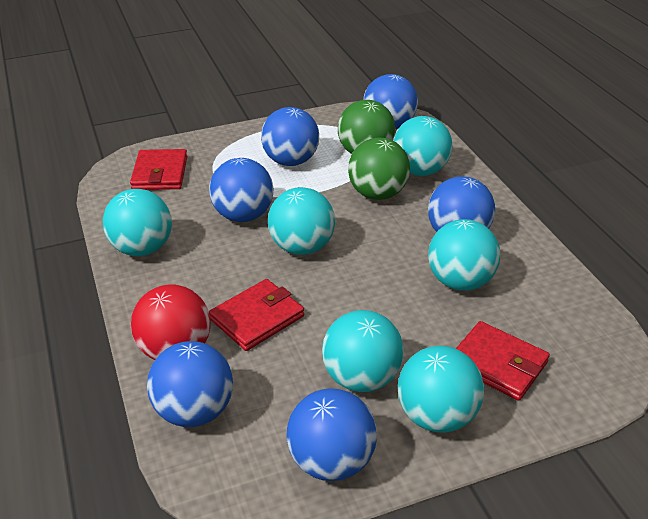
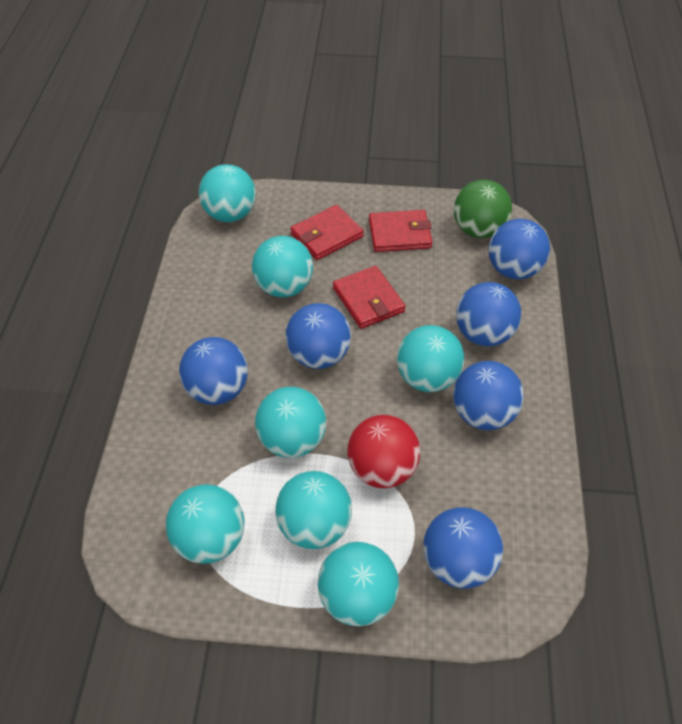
green ball: [338,100,395,154] [348,137,410,200] = 2 -> [454,180,512,238] = 1
turquoise ball: [103,189,172,256] [268,187,335,255] [322,310,404,392] [393,116,452,176] [398,346,484,433] [428,219,500,291] = 6 -> [166,484,244,564] [199,164,256,222] [252,236,313,297] [255,387,326,458] [275,471,352,549] [317,542,399,626] [397,325,464,392] = 7

